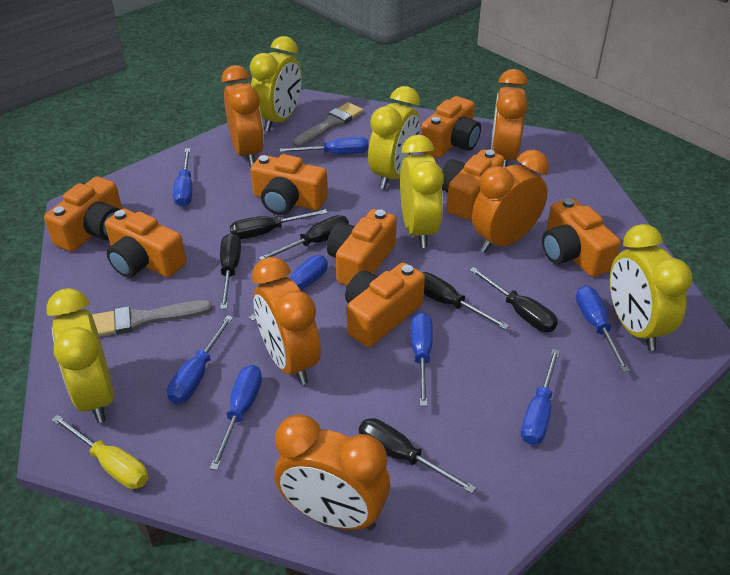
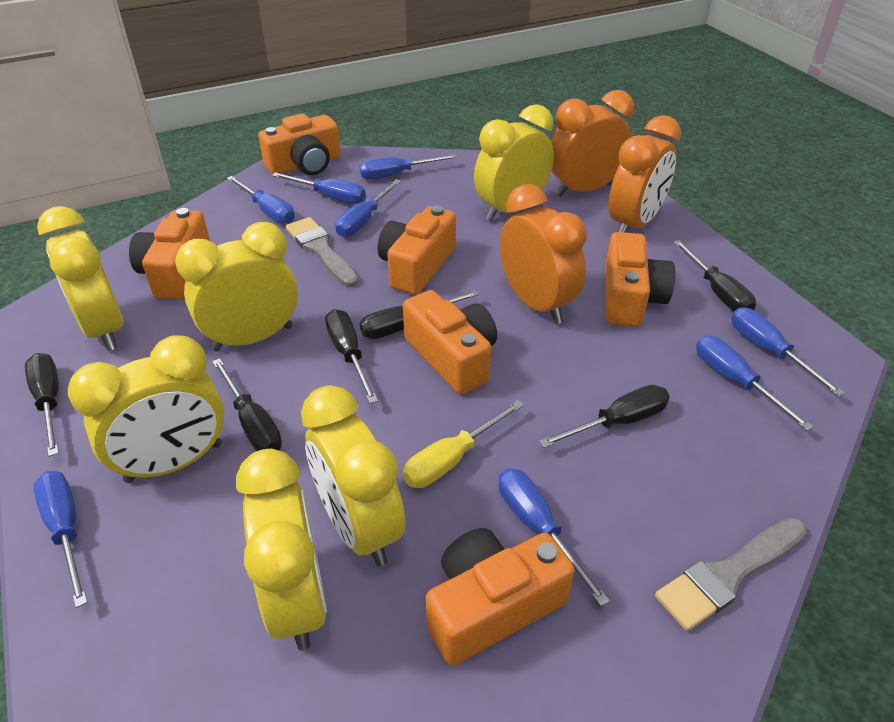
orange camera: [44,176,122,252] [105,208,186,278] [251,154,328,215] [327,209,397,286] [345,263,425,347] [421,96,481,158] [442,150,504,220] [542,198,621,277] = 8 -> [129,208,210,299] [258,113,341,175] [378,205,456,295] [403,290,497,395] [426,528,574,666] [605,232,675,327] = 6
orange clock: [221,65,264,166] [252,257,321,385] [274,414,390,530] [472,149,549,253] [491,69,528,168] = 5 -> [500,184,587,324] [551,90,634,197] [608,115,681,233] = 3
yellow clock: [46,288,114,423] [250,36,302,132] [368,86,420,189] [400,135,444,248] [610,224,693,351] = 5 -> [37,206,123,351] [68,335,225,483] [175,222,298,351] [236,449,327,651] [301,385,406,566] [474,104,554,221] = 6

